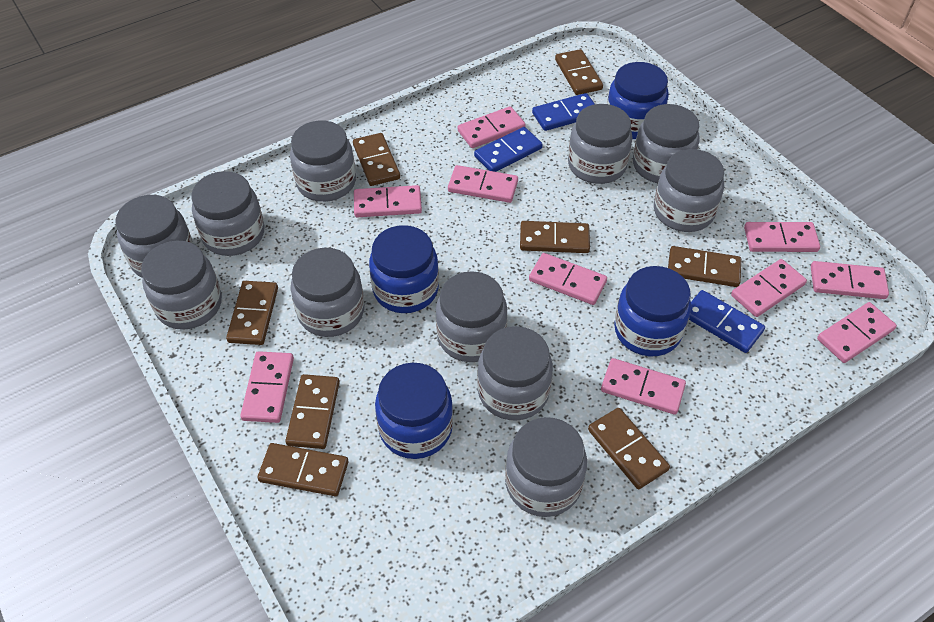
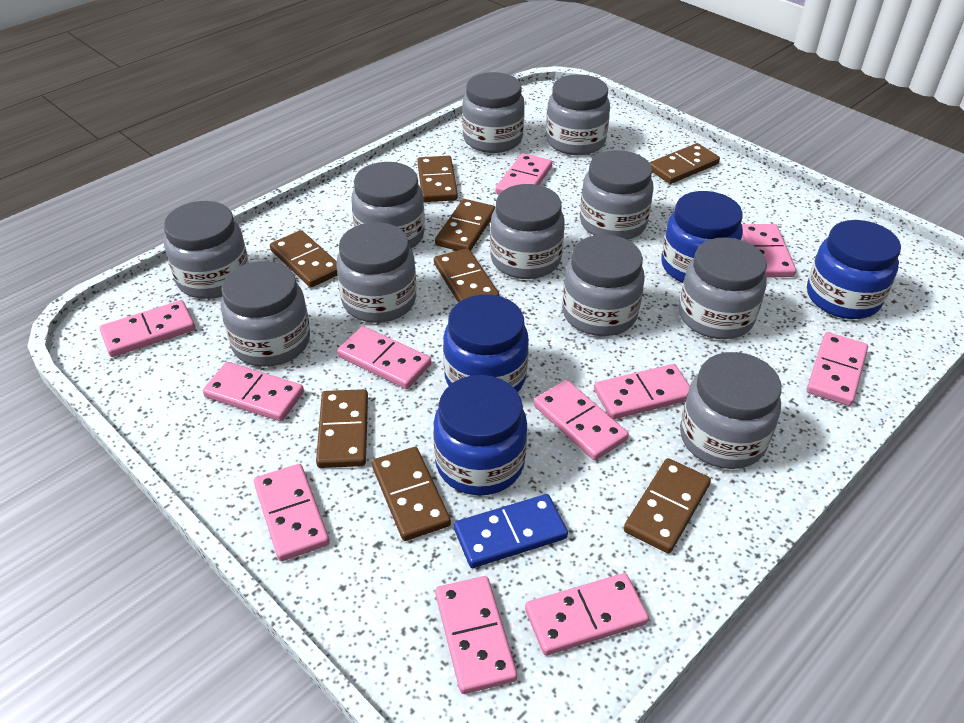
blue domino: [474,127,543,172] [532,93,595,131] [689,290,765,353] = 3 -> [454,494,568,568] = 1
pink domino: [240,351,294,423] [354,185,422,217] [448,165,518,203] [458,106,526,148] [529,253,607,305] [601,358,686,415] [731,259,807,317] [744,222,820,252] [811,261,889,299] [817,302,897,363] = 10 -> [99,300,195,357] [203,362,304,421] [254,464,330,561] [337,326,431,389] [435,576,517,694] [495,153,552,195] [525,573,649,656] [534,380,629,460] [594,364,690,419] [742,224,796,277] [807,332,868,406] = 11

